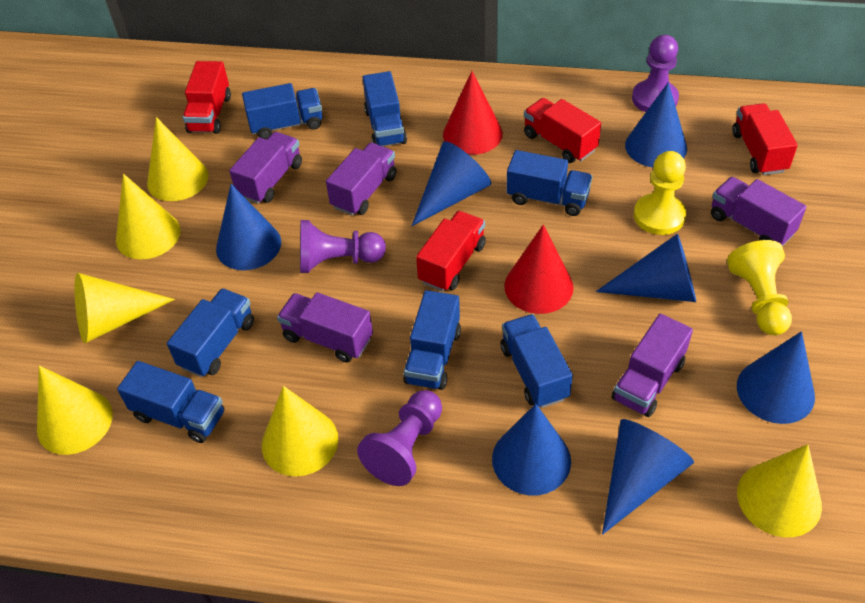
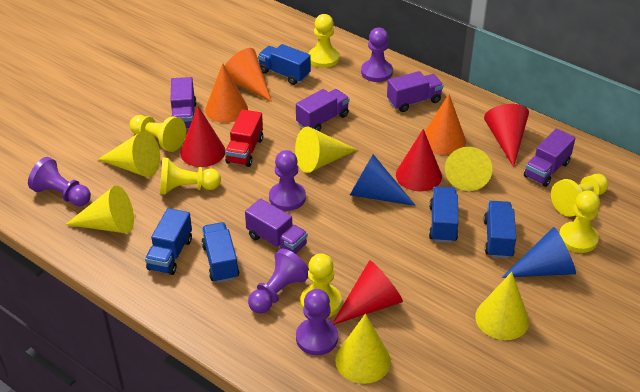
blue cone: [216,184,281,270] [412,141,491,226] [492,404,571,495] [596,233,696,302] [602,419,694,535] [625,82,687,167] [737,331,815,424] = 7 -> [350,154,416,206] [502,227,576,278] = 2
blue truck: [117,361,224,443] [167,288,254,377] [242,83,323,139] [363,71,407,146] [403,290,461,390] [500,314,573,408] [506,150,592,216] = 7 -> [145,208,192,275] [201,222,239,283] [258,44,311,85] [429,186,458,243] [484,201,516,259] = 5
orange cone: none = 0 -> [205,63,248,123] [225,48,272,102] [425,94,466,155] = 3
purple pawn: [300,220,386,273] [357,390,442,486] [632,35,679,112] = 3 -> [28,157,91,206] [248,249,309,314] [269,150,306,211] [296,289,338,355] [361,28,393,82] = 5
red cone: [443,71,503,155] [504,225,574,314] = 2 -> [180,106,225,167] [333,260,403,325] [396,129,442,191] [484,104,529,167] = 4
red truck: [183,61,231,134] [416,211,486,292] [524,98,601,163] [732,103,798,175] = 4 -> [225,109,263,167] = 1
yellow pawn: [634,151,686,235] [727,240,792,335] = 2 -> [130,115,186,152] [160,157,221,195] [301,253,341,317] [308,14,340,68] [551,174,608,217] [559,190,600,253] = 6

